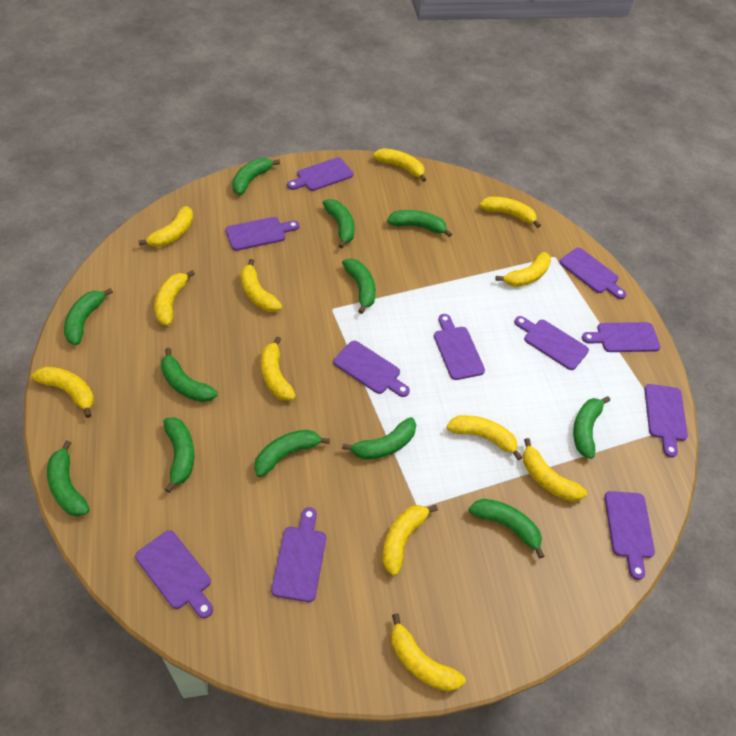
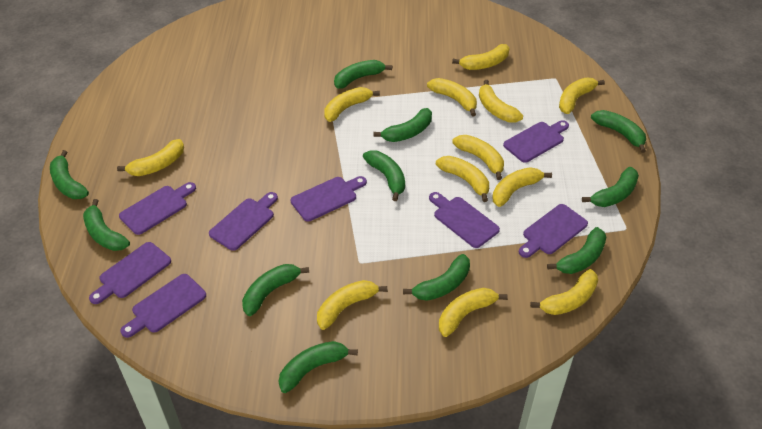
green banana: [47,440,90,516] [64,288,113,345] [161,348,218,402] [163,417,195,493] [232,158,280,195] [254,430,330,477] [323,199,355,248] [342,258,376,314] [342,417,416,460] [387,210,452,237] [469,499,544,559] [573,396,610,459] = 12 -> [50,150,89,199] [83,199,130,251] [242,264,309,316] [278,341,358,393] [334,60,392,89] [363,150,405,201] [373,108,432,142] [403,254,470,301] [547,227,606,274] [582,167,639,207] [591,110,646,153] = 11
purple cutting board: [135,530,213,618] [225,217,299,251] [271,507,326,602] [287,157,353,191] [333,341,410,397] [434,314,485,380] [514,316,589,370] [559,248,626,299] [582,322,660,352] [604,491,655,580] [644,384,688,457] = 11 -> [89,242,171,304] [119,182,196,235] [121,274,206,338] [209,192,278,251] [290,176,367,222] [429,192,500,248] [503,120,569,163] [519,204,588,258] = 8

